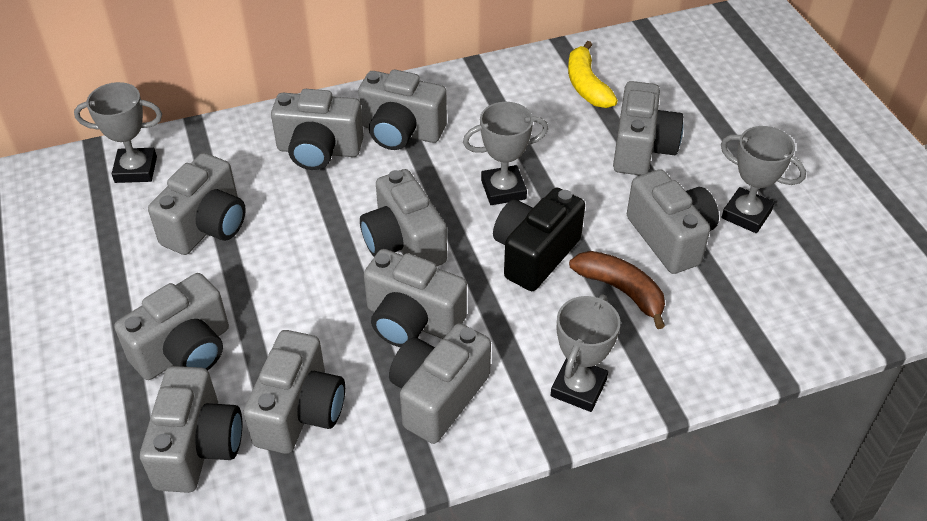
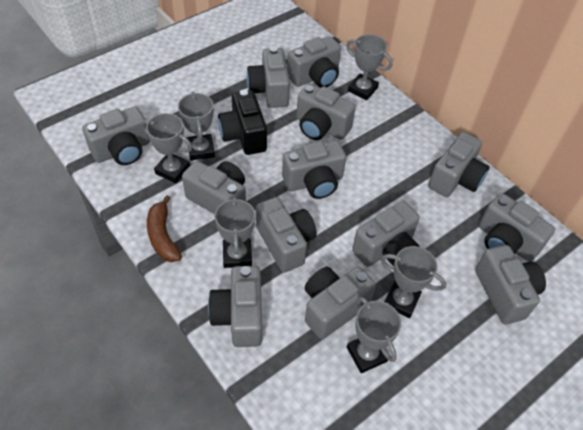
grey camera: [114,273,229,380] [140,366,242,493] [148,153,246,255] [244,330,345,454] [271,89,364,170] [358,70,447,150] [360,169,447,266] [364,249,467,347] [389,323,491,444] [613,81,684,175] [627,169,719,274] = 11 -> [82,106,150,165] [182,161,246,214] [208,266,262,347] [247,46,290,108] [256,197,317,273] [282,141,346,199] [287,36,341,88] [296,84,356,140] [305,266,376,339] [352,201,420,267] [428,132,489,197] [475,245,546,324] [479,193,555,262] = 13
grey trophy: [74,82,162,183] [463,102,548,205] [551,294,620,412] [721,126,806,233] = 4 -> [141,113,192,183] [178,92,215,161] [215,196,255,268] [346,34,393,100] [347,296,401,373] [380,246,447,318] = 6
yellow banana: [568,41,618,108] = 1 -> none = 0

